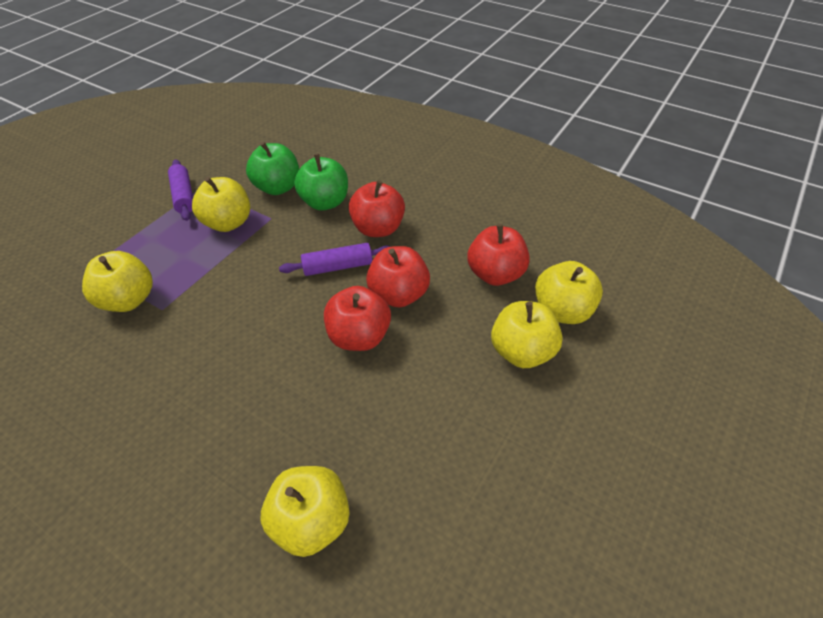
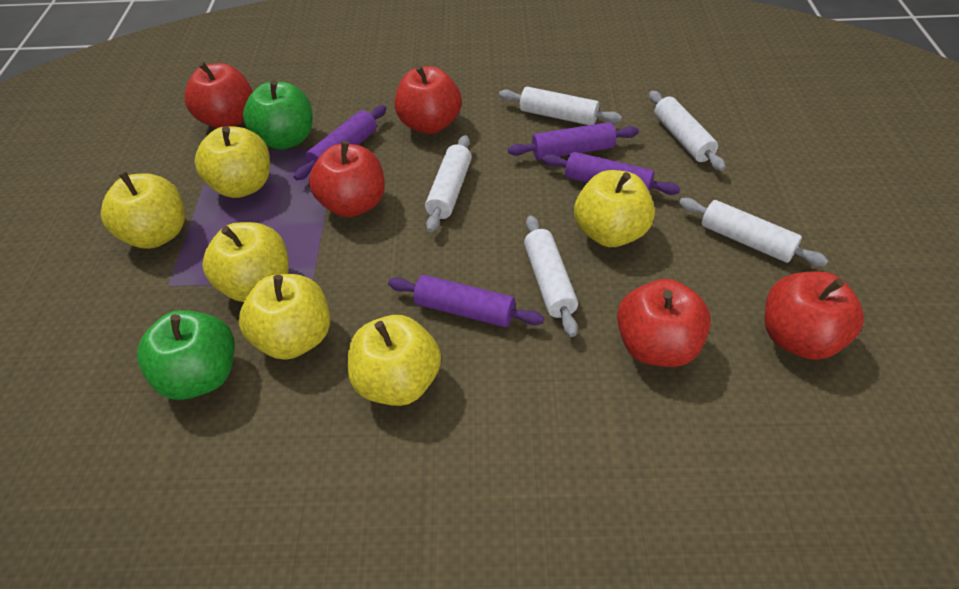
purple rolling pin: [168,159,193,221] [279,243,390,276] = 2 -> [293,105,386,180] [388,275,544,327] [508,122,639,160] [542,152,680,195] = 4
red apple: [324,286,391,351] [349,180,405,237] [366,246,430,308] [467,224,530,286] = 4 -> [184,61,252,128] [309,141,385,217] [395,65,462,134] [617,279,711,367] [765,272,864,360] = 5
white rolling pin: none = 0 -> [425,135,472,232] [499,87,622,125] [524,216,578,337] [649,91,726,171] [679,198,828,266] = 5
yellow apple: [82,251,153,312] [192,177,250,232] [261,466,349,557] [491,301,563,368] [535,261,603,324] = 5 -> [101,171,185,249] [195,126,270,198] [202,222,289,302] [239,274,330,360] [348,315,441,406] [574,170,655,247] = 6

